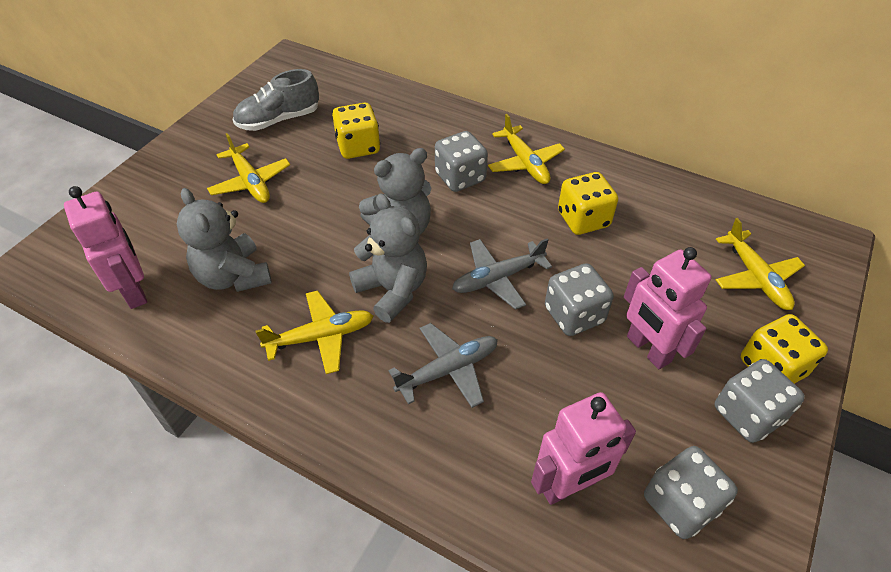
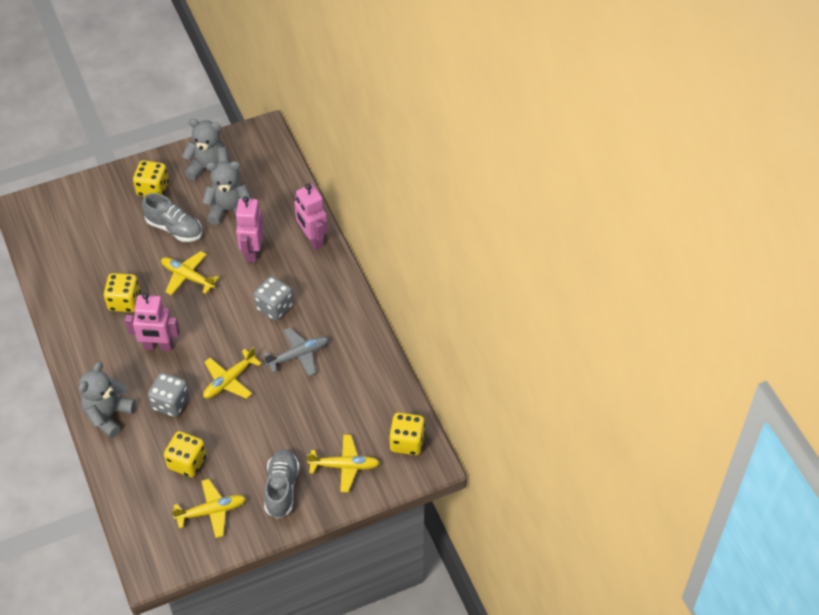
grey dice: [435,131,488,192] [545,263,614,336] [644,446,738,539] [715,359,805,443] = 4 -> [148,372,189,417] [254,276,294,321] = 2
grey plane: [388,323,498,408] [452,238,552,310] = 2 -> [263,327,329,376] = 1
grey shoe: [233,69,319,131] = 1 -> [142,193,202,242] [264,449,299,519] = 2
yellow dice: [332,102,380,159] [558,172,618,235] [741,314,828,384] = 3 -> [104,273,140,312] [133,160,169,197] [164,431,207,477] [389,413,425,455] = 4

